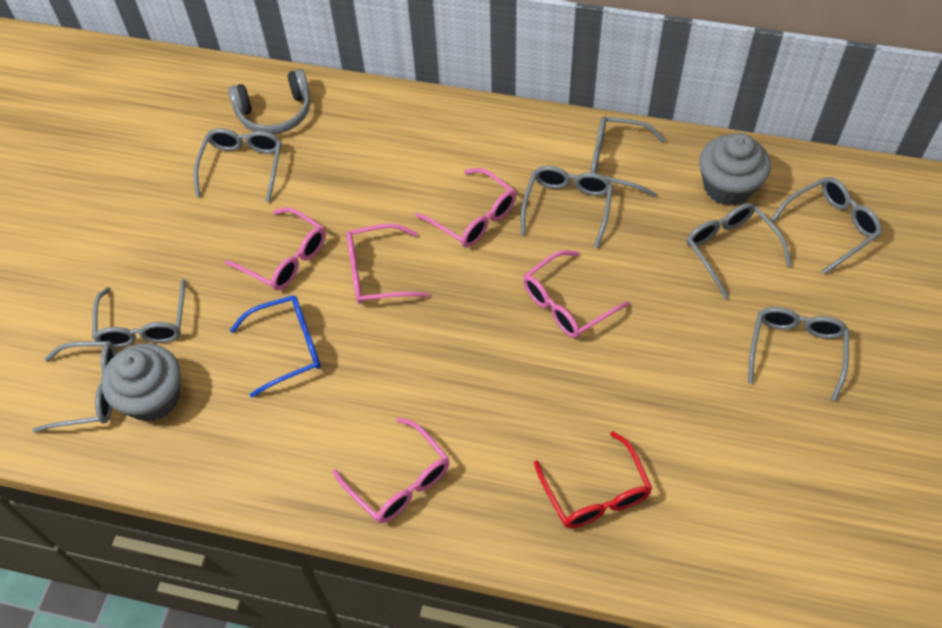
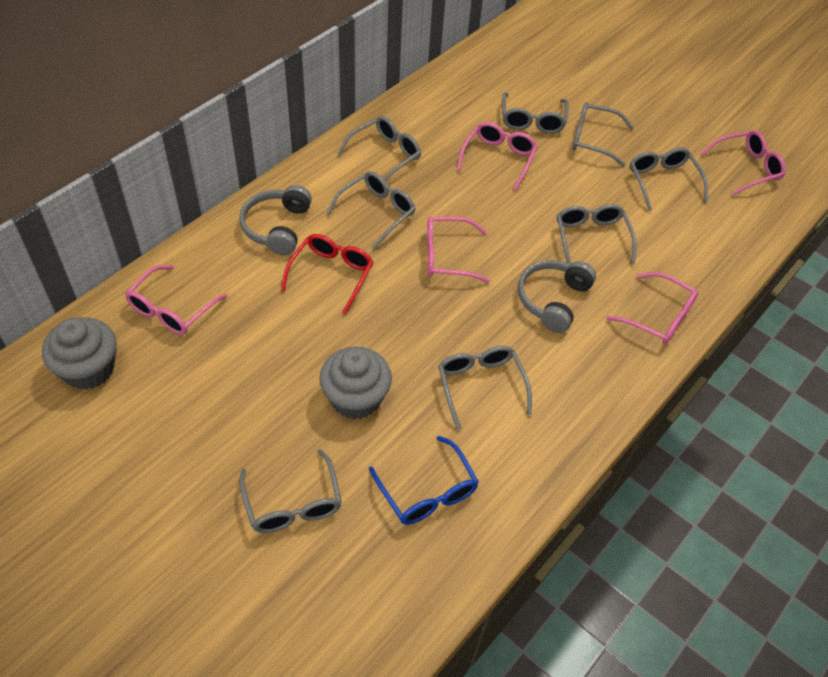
grey headphones: [228,69,310,134] = 1 -> [239,185,312,255] [518,260,596,333] = 2

